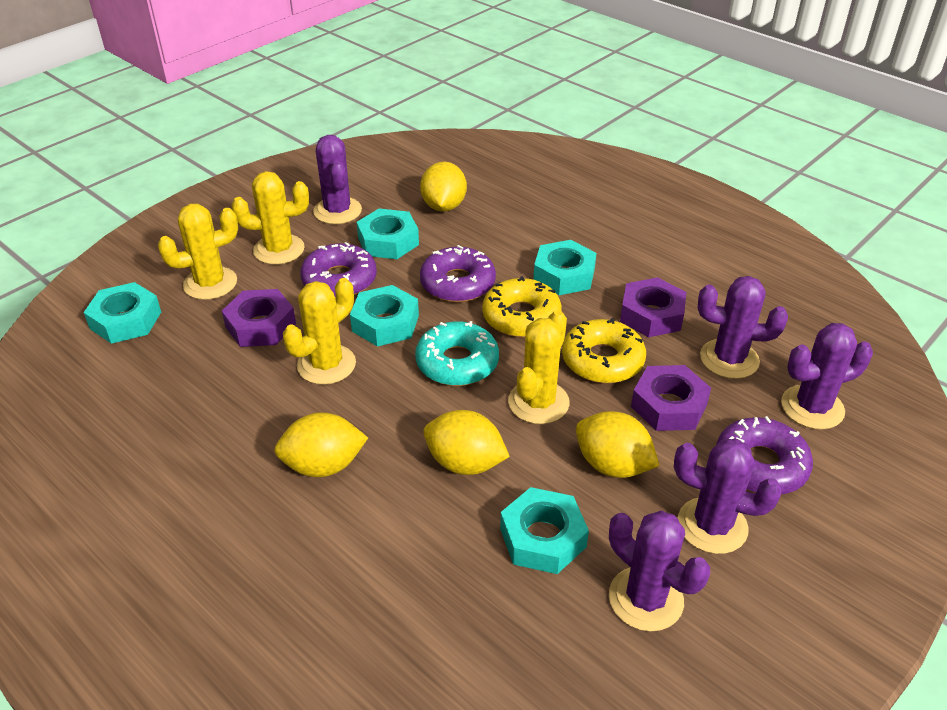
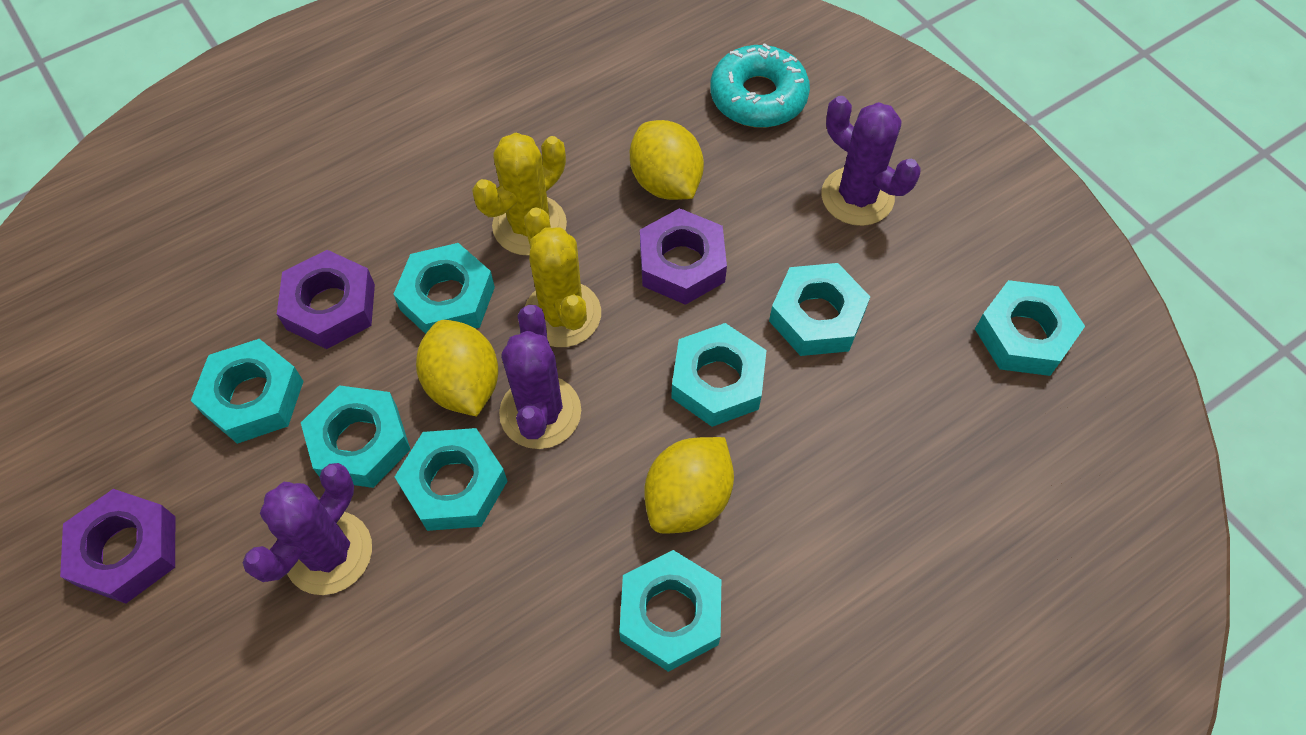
purple cactus: [313,135,362,224] [609,510,710,632] [674,439,782,554] [698,276,788,379] [781,323,873,430] = 5 -> [243,463,372,595] [499,305,581,449] [821,96,920,226] = 3
purple donut: [300,242,377,299] [420,245,496,302] [716,416,813,494] = 3 -> none = 0
turquoise nut: [83,282,161,344] [350,285,419,347] [357,208,419,259] [500,487,589,574] [533,240,597,295] = 5 -> [191,339,304,444] [301,385,411,488] [393,243,495,334] [395,428,507,531] [619,550,721,672] [671,323,767,427] [769,263,870,356] [975,280,1085,376] = 8
yellow cactus: [158,204,238,300] [232,171,309,265] [283,278,356,385] [508,310,569,424] = 4 -> [472,133,567,255] [524,208,601,347] = 2
yellow donut: [482,276,562,337] [562,318,646,383] = 2 -> none = 0
yellow lemon: [274,412,368,477] [420,162,467,212] [423,410,510,475] [576,411,659,478] = 4 -> [416,320,498,417] [630,120,704,200] [645,437,734,534] = 3

